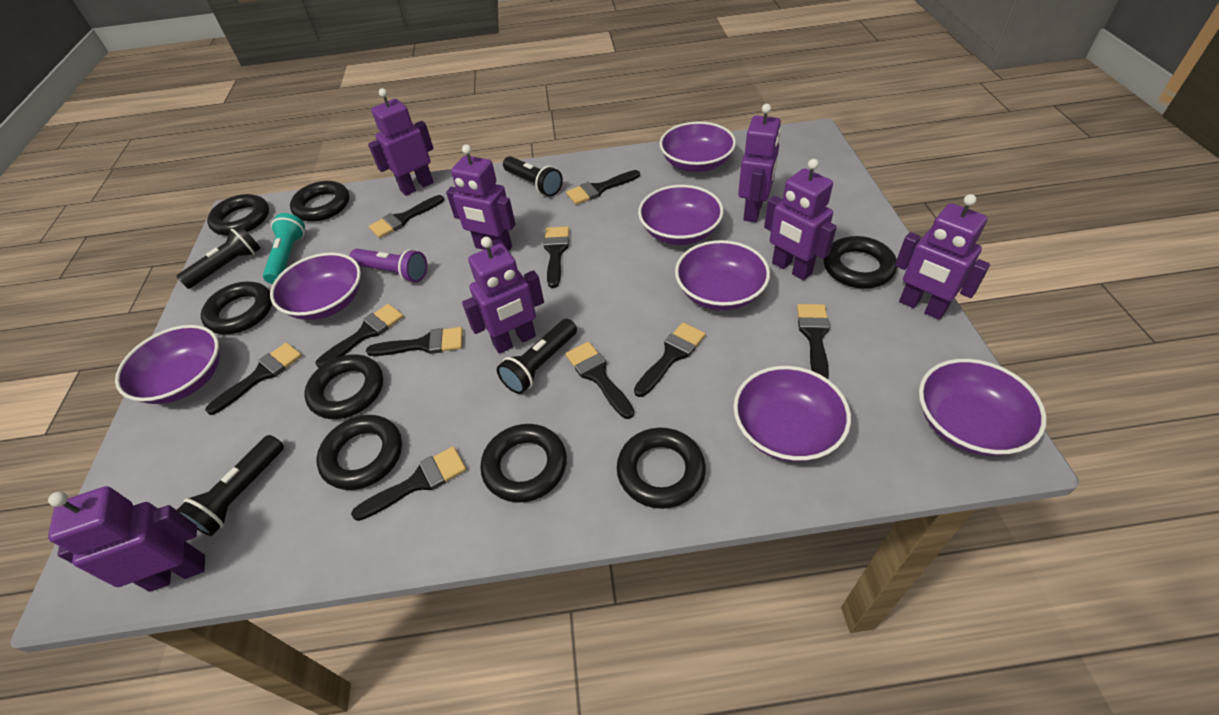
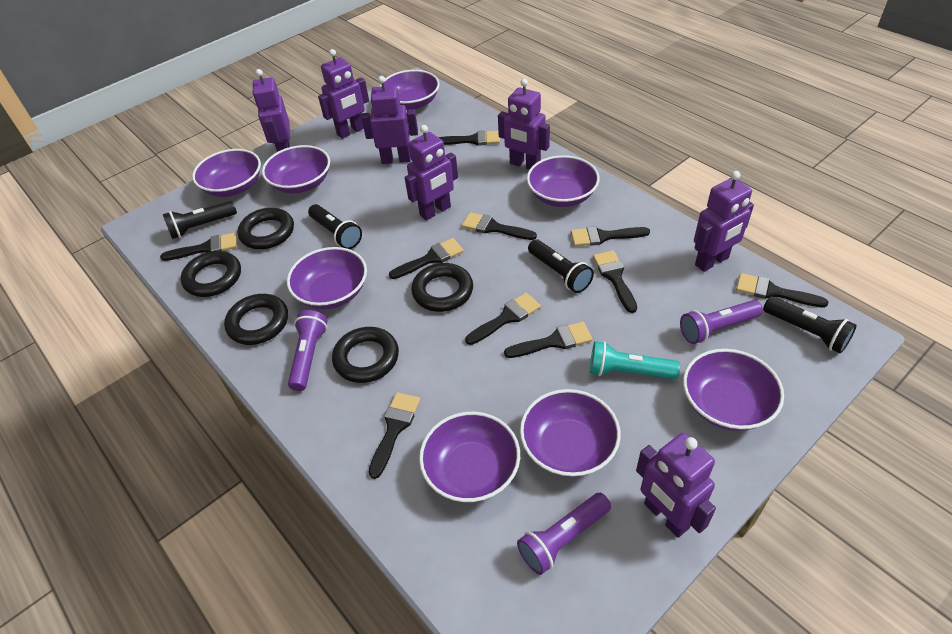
black ring: [201,282,272,334] [207,194,269,236] [290,181,350,222] [304,354,383,419] [317,415,402,490] [480,424,567,503] [617,428,706,509] [824,236,897,288] = 8 -> [181,251,241,297] [224,294,288,345] [237,208,294,249] [332,327,399,383] [411,263,473,312] = 5
purple bowl: [115,325,220,404] [270,253,361,320] [638,185,724,245] [660,121,736,172] [675,240,770,311] [733,366,851,462] [919,359,1047,456] = 7 -> [192,149,261,197] [262,145,330,193] [287,247,367,309] [380,70,440,110] [419,412,520,502] [520,389,621,477] [527,155,599,207] [683,349,784,431] = 8
purple flashlight: [350,249,427,283] = 1 -> [288,310,327,391] [517,493,611,575] [680,300,763,344] = 3

